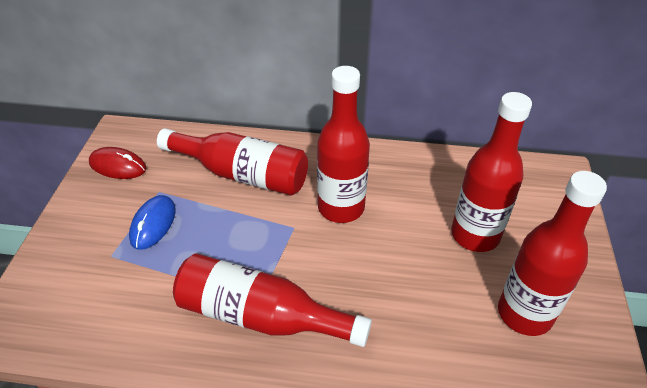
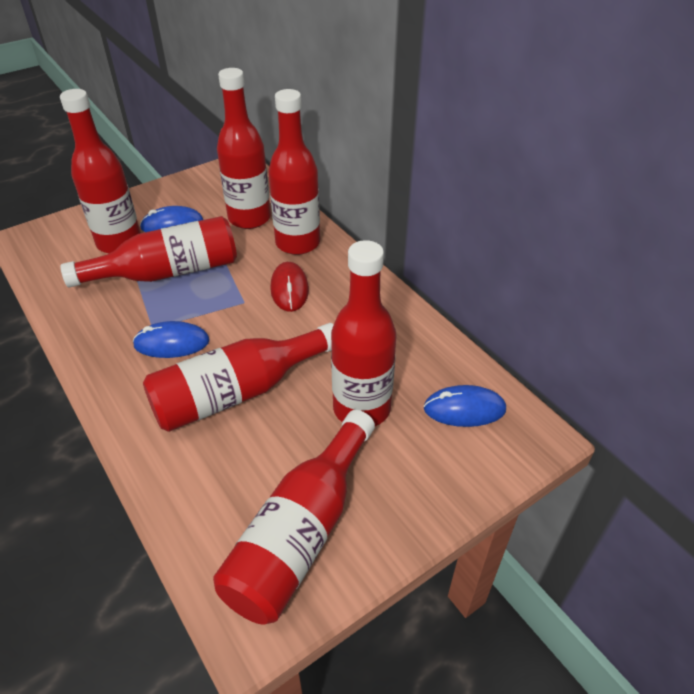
blue mouse: [129,195,176,250] = 1 -> [133,321,210,358] [140,206,203,232] [424,385,506,427] = 3
red bottle: [157,128,308,196] [173,254,372,347] [317,66,370,223] [451,92,532,252] [498,171,607,336] = 5 -> [60,89,141,253] [60,216,237,287] [143,323,334,432] [213,410,375,624] [217,68,271,229] [268,89,320,255] [331,240,397,426] = 7

